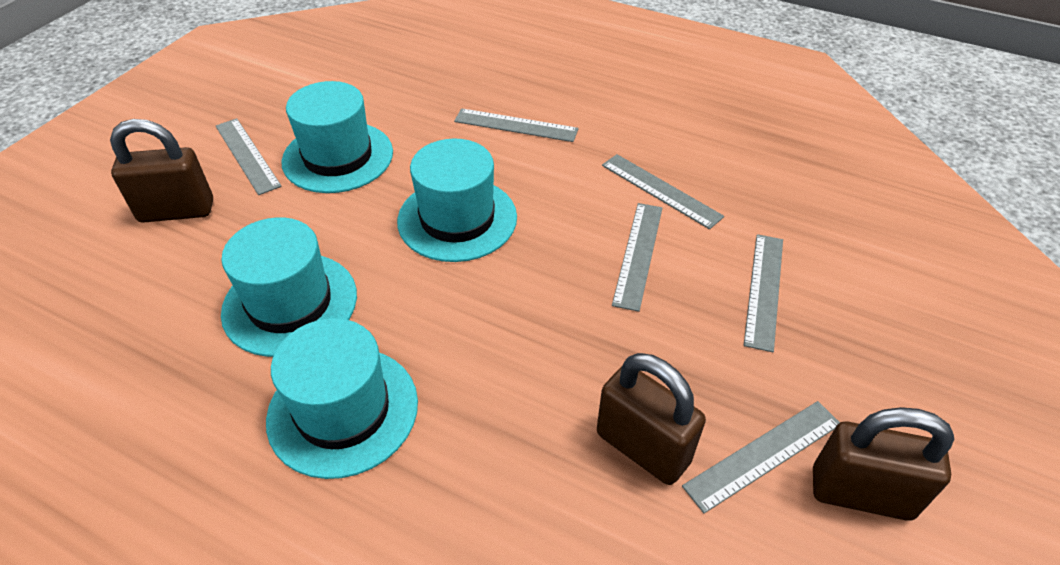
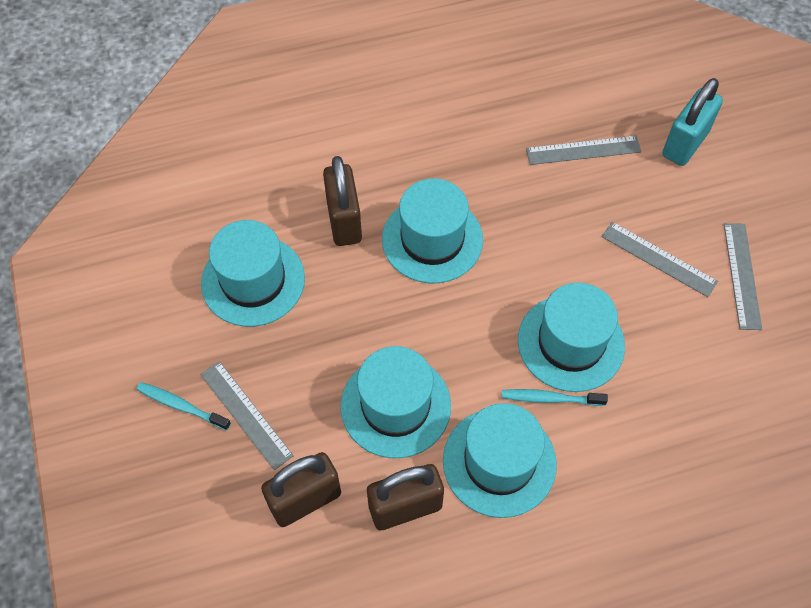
grey ruler: [216,118,282,195] [454,108,579,142] [602,154,724,229] [612,203,662,312] [682,401,840,513] [744,234,783,352] = 6 -> [200,361,294,470] [526,136,641,165] [602,222,718,297] [724,223,762,330] = 4
turquoise hat: [221,217,357,357] [266,318,418,479] [281,81,393,193] [397,139,517,262] = 4 -> [201,220,305,327] [341,346,451,458] [382,179,483,283] [443,403,557,518] [518,283,625,392] = 5
turquoise padlock: none = 0 -> [662,78,723,166] = 1
turquoise toothbrush: none = 0 -> [136,382,231,431] [502,389,608,406] = 2

